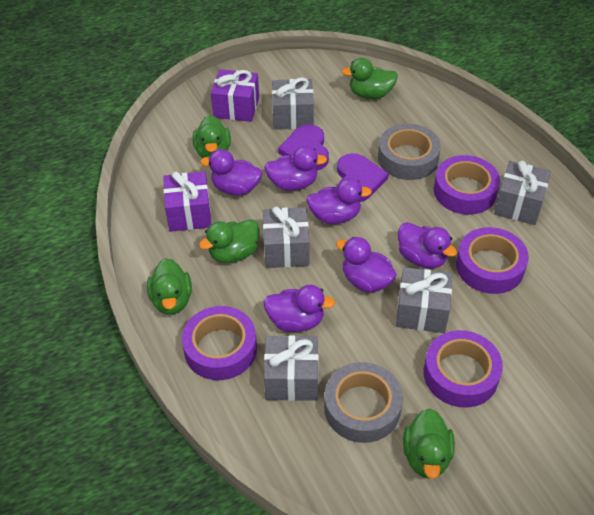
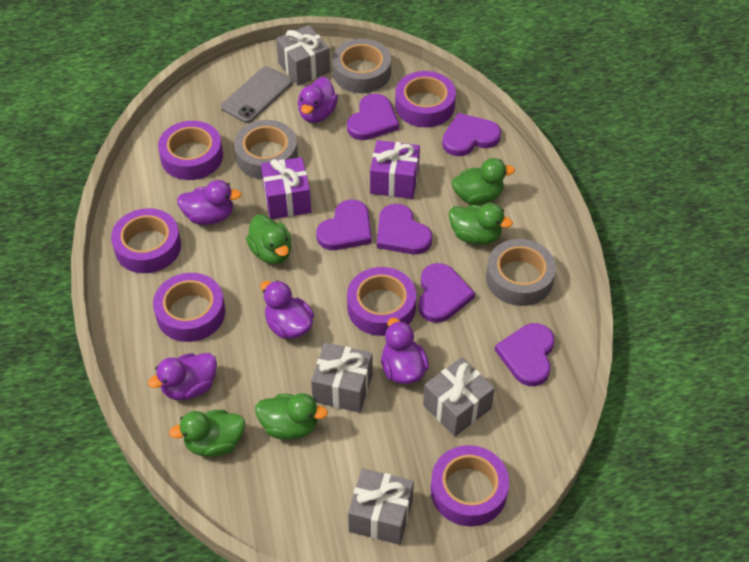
grey gift: [263,206,310,268] [264,335,319,401] [272,77,314,130] [396,267,452,333] [494,161,551,225] = 5 -> [276,25,330,86] [311,342,373,413] [348,468,414,545] [423,357,495,436] = 4
grey phone: none = 0 -> [221,66,293,123] = 1
grey tape: [324,362,403,443] [378,124,441,180] = 2 -> [234,120,298,179] [332,39,391,93] [486,239,556,306] = 3
purple duck: [200,149,262,195] [263,285,335,332] [264,146,327,191] [307,178,372,224] [336,237,397,292] [398,222,457,268] = 6 -> [148,353,217,400] [177,180,242,225] [260,280,314,339] [298,77,338,123] [381,318,429,384] = 5
purple heart: [278,125,329,171] [337,153,389,202] = 2 -> [316,200,372,250] [347,94,399,140] [377,204,432,254] [418,263,475,323] [442,113,501,156] [495,323,555,386] = 6
purple tape: [182,306,257,380] [423,330,503,408] [434,155,500,215] [456,227,529,294] = 4 -> [111,208,181,273] [153,273,225,342] [158,121,223,180] [347,267,416,336] [395,71,456,127] [431,445,509,526] = 6

